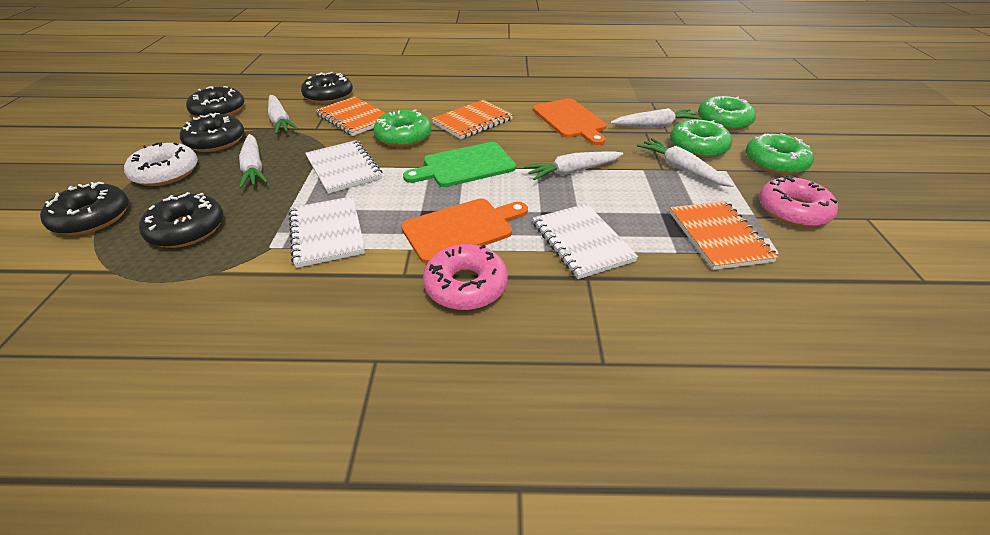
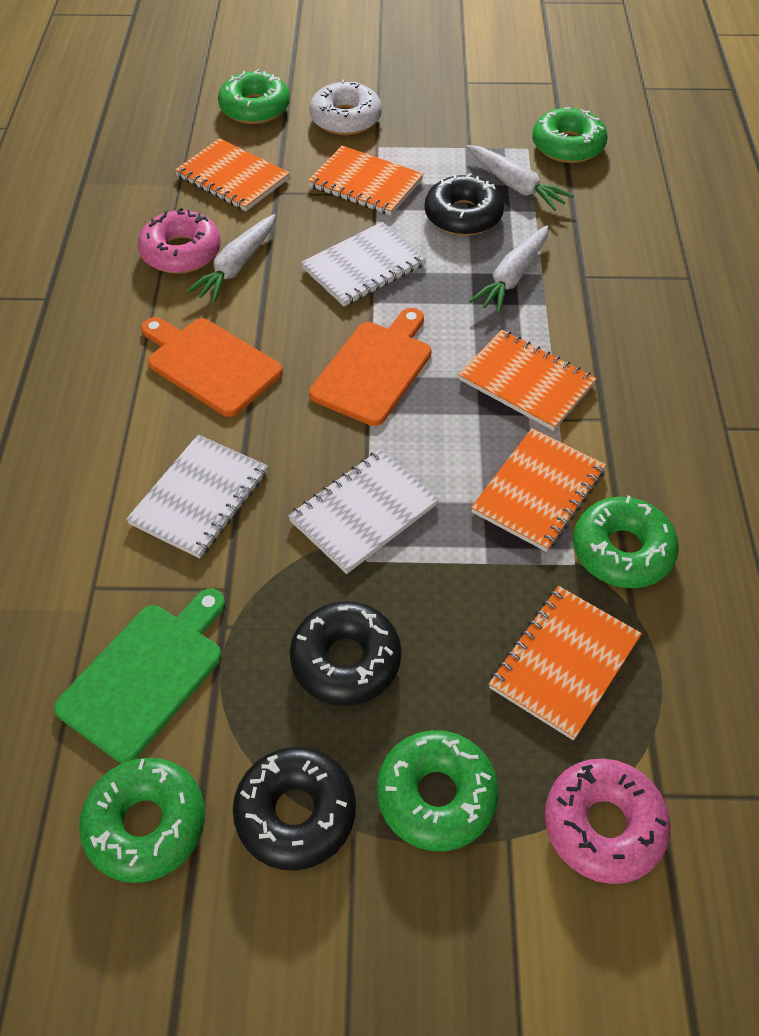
black donut: [40,182,129,235] [139,192,223,248] [180,113,244,152] [186,86,244,117] [301,72,353,104] = 5 -> [233,747,356,870] [290,601,402,706] [425,173,504,236] = 3
green donut: [373,109,431,147] [670,119,732,158] [698,96,756,130] [746,133,814,175] = 4 -> [79,758,205,883] [218,69,290,124] [377,730,499,851] [532,107,607,163] [573,495,679,588] = 5
orange notebook: [316,97,386,136] [432,100,513,139] [669,201,778,270] = 3 -> [175,138,290,211] [308,146,424,216] [458,330,597,431] [471,428,606,552] [489,586,642,740] = 5
white carrot: [239,134,268,188] [268,95,299,134] [524,151,623,180] [610,108,701,128] [637,138,734,187] = 5 -> [186,214,276,303] [466,145,574,211] [469,226,548,314] = 3

